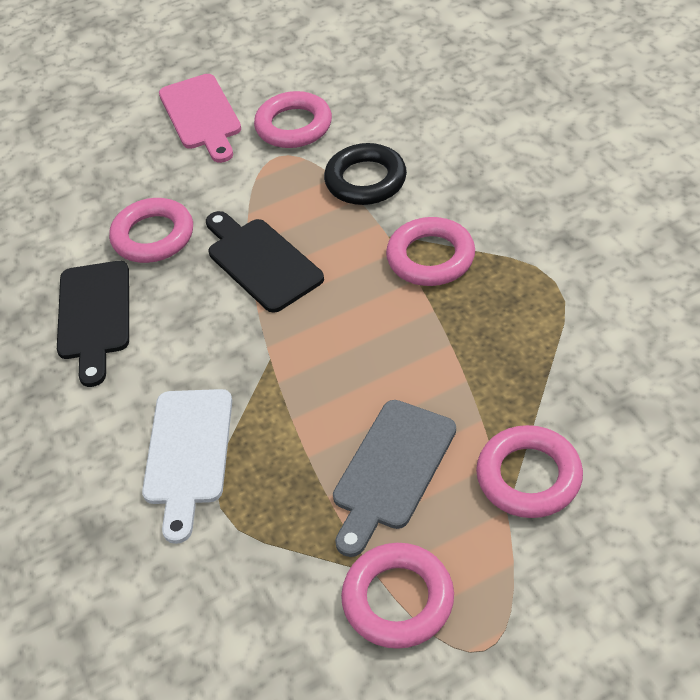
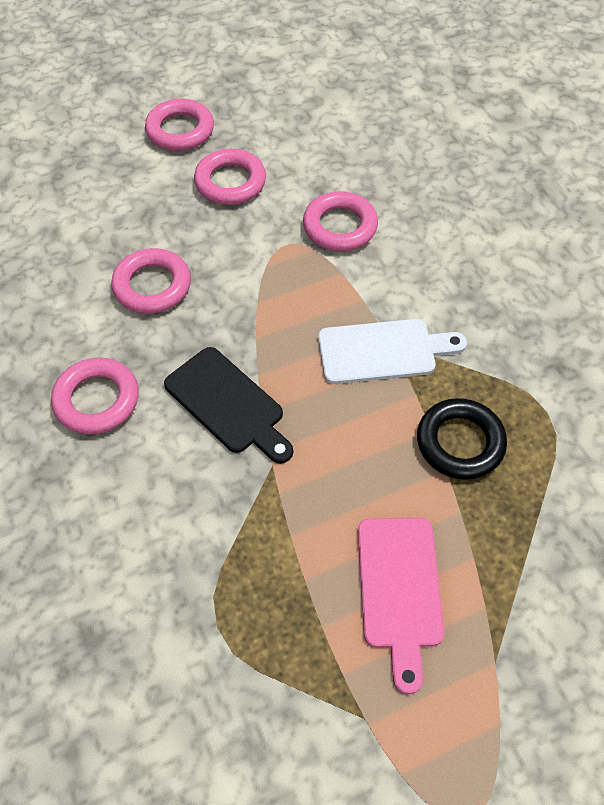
black cutting board: [57,261,129,387] [206,211,324,313] = 2 -> [164,347,293,464] = 1
grey cutting board: [333,400,456,557] = 1 -> none = 0

